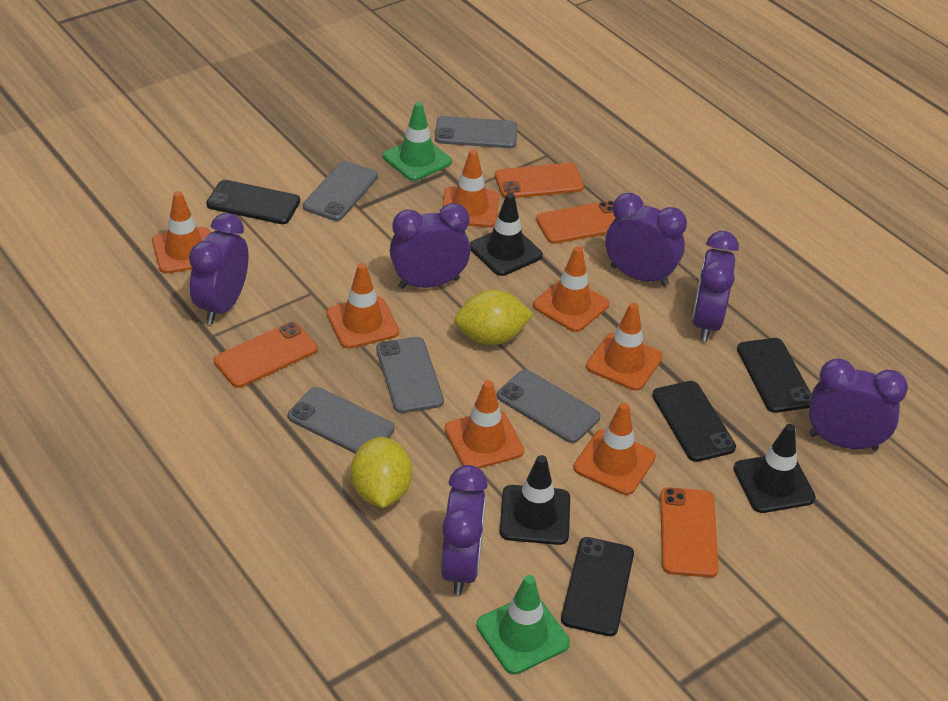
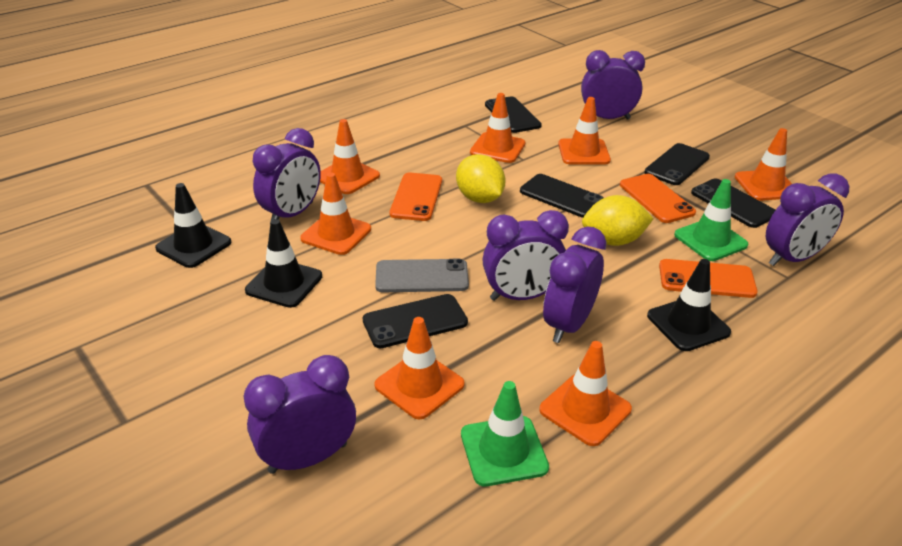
black phone: [206,180,300,224] [561,537,634,636] [652,381,736,462] [737,338,811,413] = 4 -> [363,294,468,348] [485,96,542,133] [520,174,604,218] [645,143,710,185] [691,179,775,228] = 5
grey phone: [288,387,394,453] [303,161,378,221] [376,337,444,413] [435,116,518,148] [497,370,601,443] = 5 -> [375,259,469,292] = 1
orange phone: [214,322,318,388] [495,163,584,198] [536,200,616,244] [660,487,719,578] = 4 -> [390,173,442,221] [620,174,696,223] [659,259,758,298] = 3

